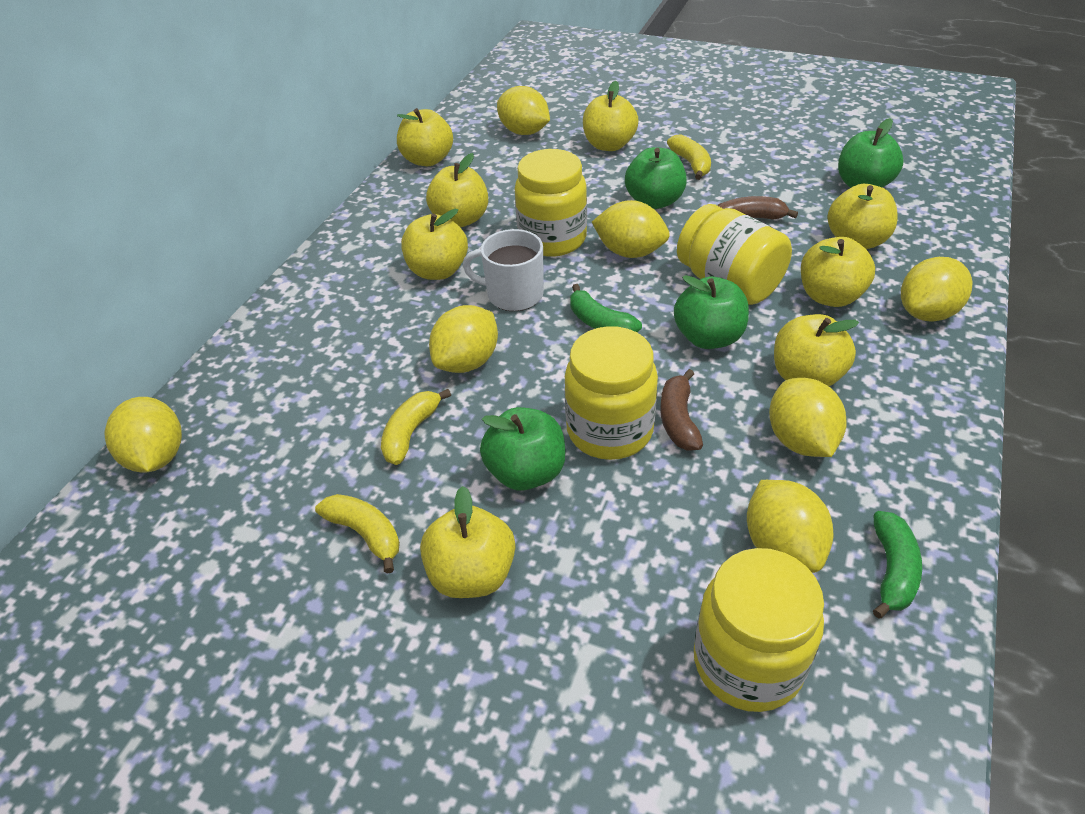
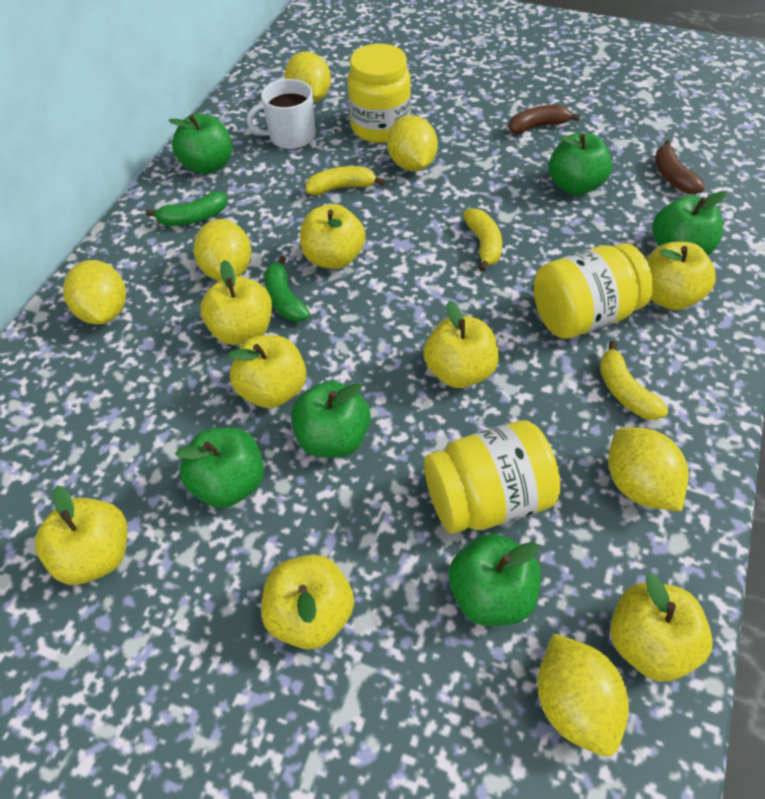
green apple: [480,407,566,491] [625,147,687,209] [674,275,749,349] [838,118,904,188] = 4 -> [169,114,232,174] [175,427,264,508] [291,381,371,458] [449,534,541,626] [549,133,612,195] [652,191,727,255] = 6
yellow jar: [515,149,587,257] [564,326,658,460] [677,204,792,305] [694,548,824,712] = 4 -> [348,44,411,143] [424,420,561,534] [533,243,653,339] = 3
yellow lemon: [104,397,182,473] [429,305,498,373] [497,86,550,135] [592,200,670,258] [747,480,834,573] [769,378,847,457] [901,257,973,321] = 7 -> [63,260,126,325] [194,219,251,281] [285,51,331,103] [387,115,438,171] [537,633,629,756] [608,427,689,511] = 6

